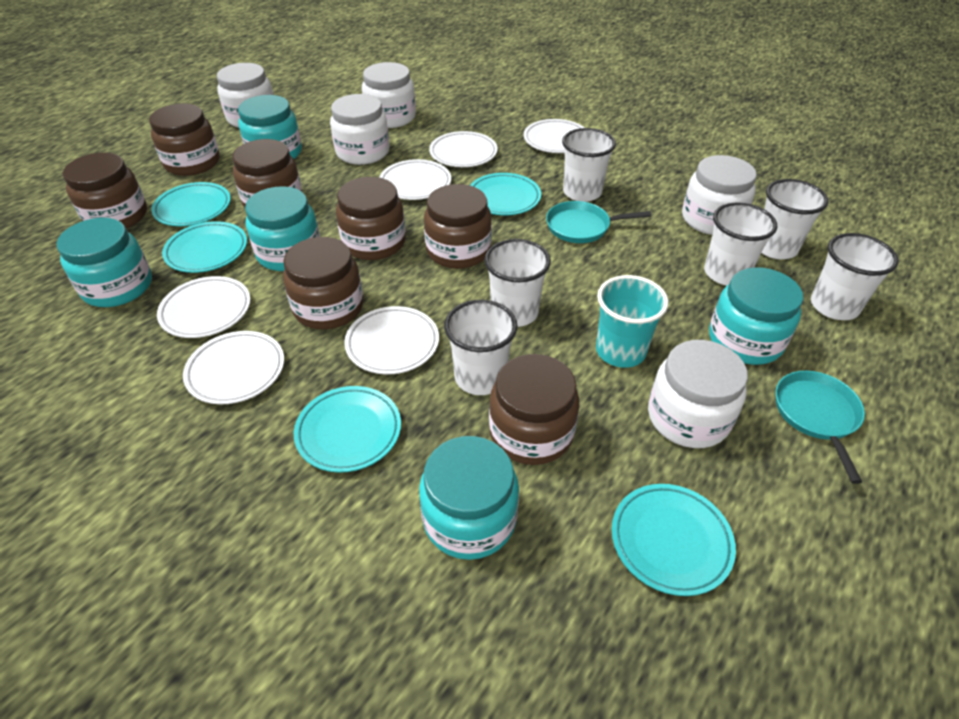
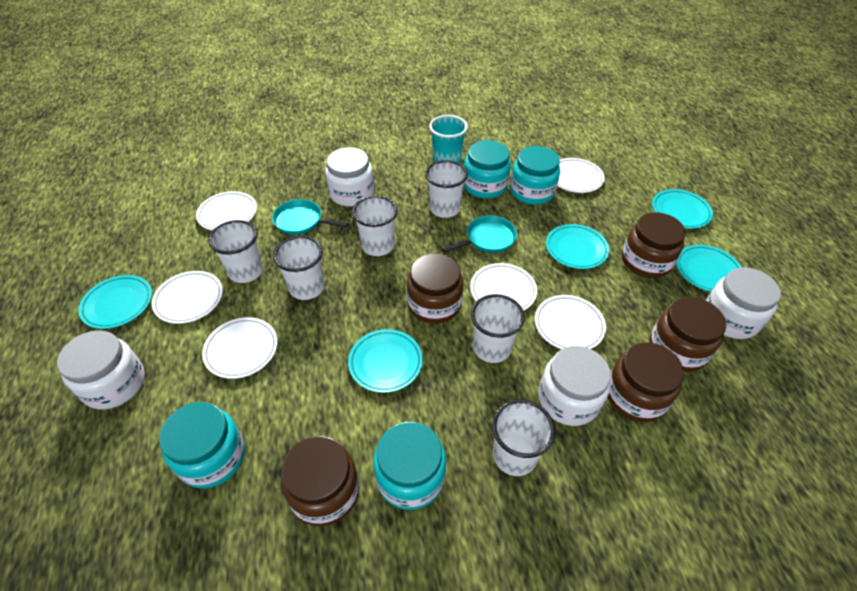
brown jar: [63,153,147,228] [149,103,220,176] [232,139,302,208] [283,237,364,329] [336,177,406,260] [424,184,492,269] [489,354,579,465] = 7 -> [281,436,359,526] [407,253,464,324] [607,342,684,422] [622,212,686,278] [650,297,726,372] = 5
turquoise jar: [57,218,152,307] [238,95,302,159] [245,186,320,271] [419,436,519,560] [709,267,803,365] = 5 -> [159,402,245,488] [373,422,446,510] [464,140,511,199] [510,146,560,205] = 4
white jar: [217,63,274,128] [330,94,389,165] [362,62,416,128] [648,340,748,448] [682,155,757,235] = 5 -> [57,330,145,410] [325,147,374,207] [538,346,611,426] [706,267,781,339] = 4

